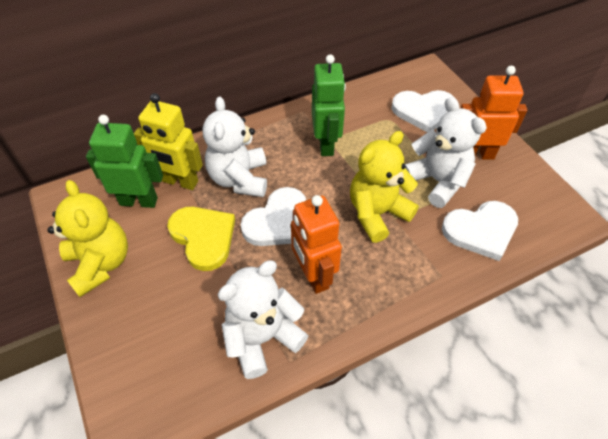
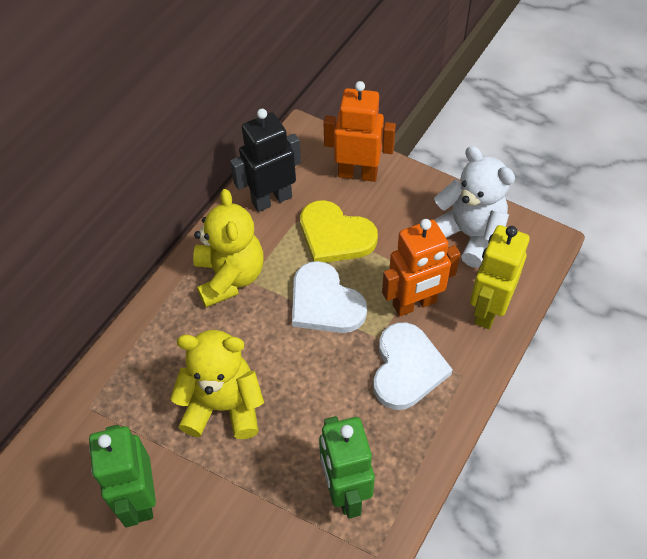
black robot: none = 0 -> [230,109,301,212] = 1
white heart: [240,187,306,246] [392,90,455,133] [442,201,518,261] = 3 -> [292,261,367,333] [373,322,453,410] = 2
white teddy bear: [202,97,267,197] [217,260,309,379] [405,97,487,208] = 3 -> [434,146,515,268] = 1

